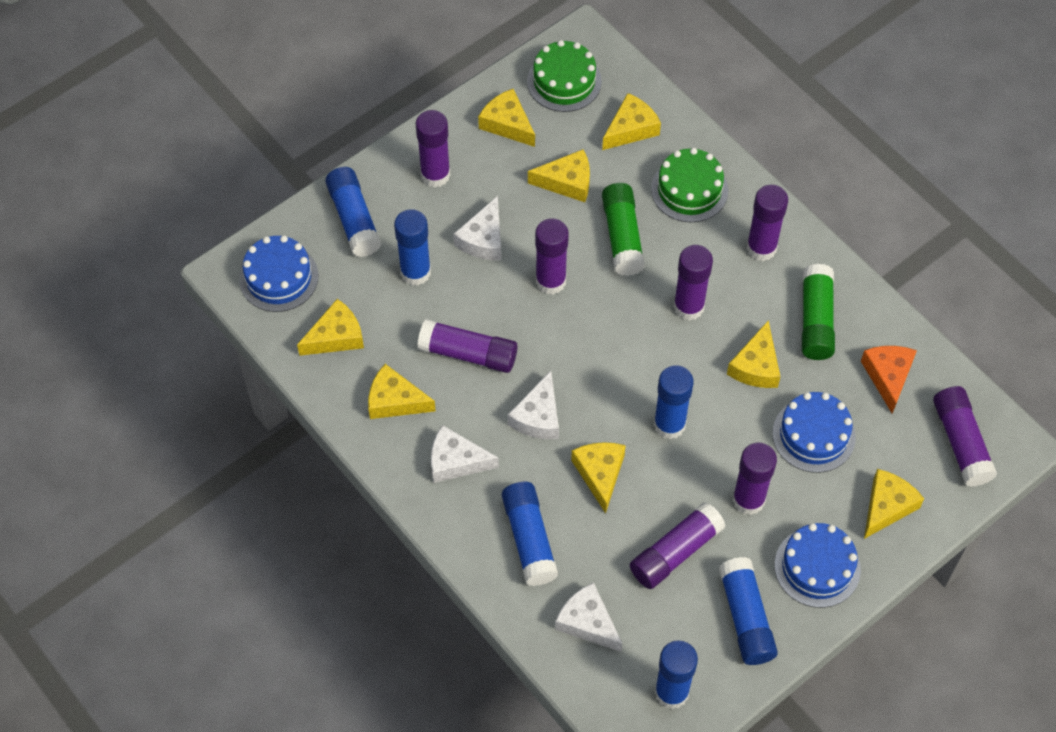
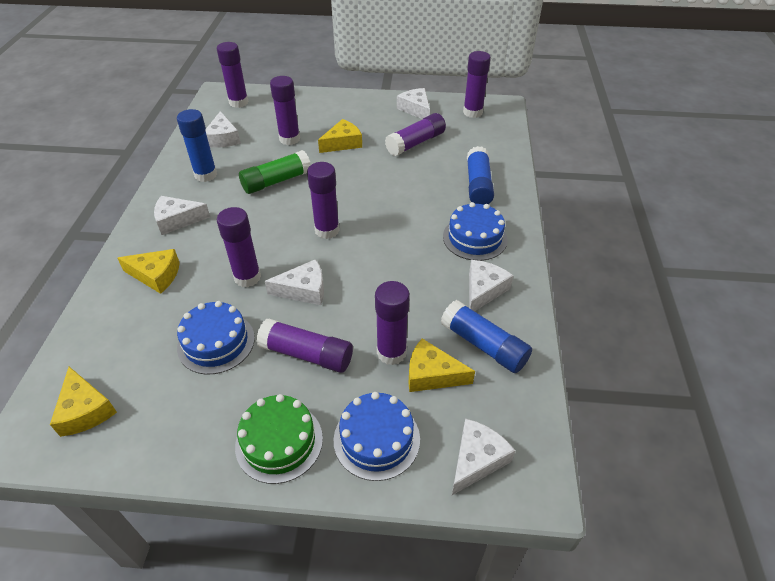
blue glue stick: [325,167,382,257] [394,209,431,286] [502,482,558,586] [654,365,694,440] [654,640,698,709] [718,557,778,665] = 6 -> [177,109,217,182] [441,300,532,373] [467,146,494,205] = 3
green cake: [527,40,602,112] [651,148,728,222] = 2 -> [235,394,323,484] = 1
green glue stick: [602,183,645,276] [802,264,835,360] = 2 -> [239,150,311,194] = 1
orange cheese: [861,346,917,414] = 1 -> none = 0
white cheese: [431,425,499,483] [453,196,501,260] [508,371,559,439] [555,582,623,652] = 4 -> [154,196,210,235] [205,111,241,148] [265,259,324,305] [397,88,430,119] [452,418,516,495] [469,260,514,311] = 6
yellow cheese: [297,299,364,356] [368,364,436,419] [478,89,535,147] [528,149,590,202] [571,442,626,514] [602,93,661,150] [727,321,780,388] [864,469,924,539] = 8 -> [50,367,117,437] [117,249,180,294] [318,119,362,153] [409,339,475,392] = 4

